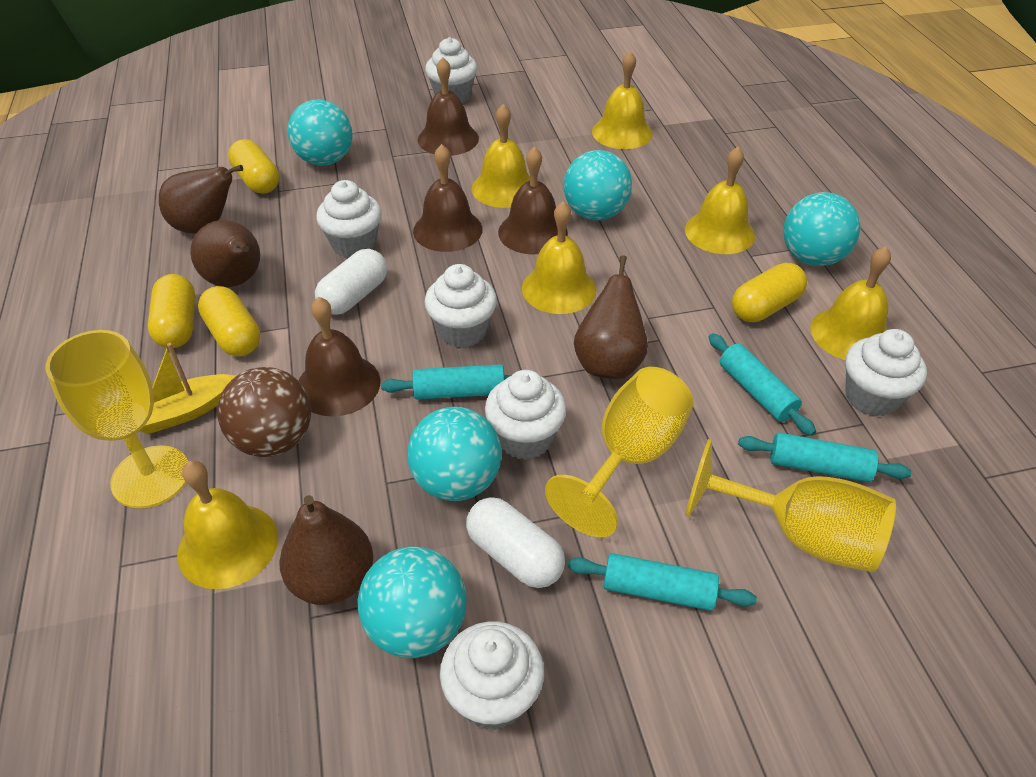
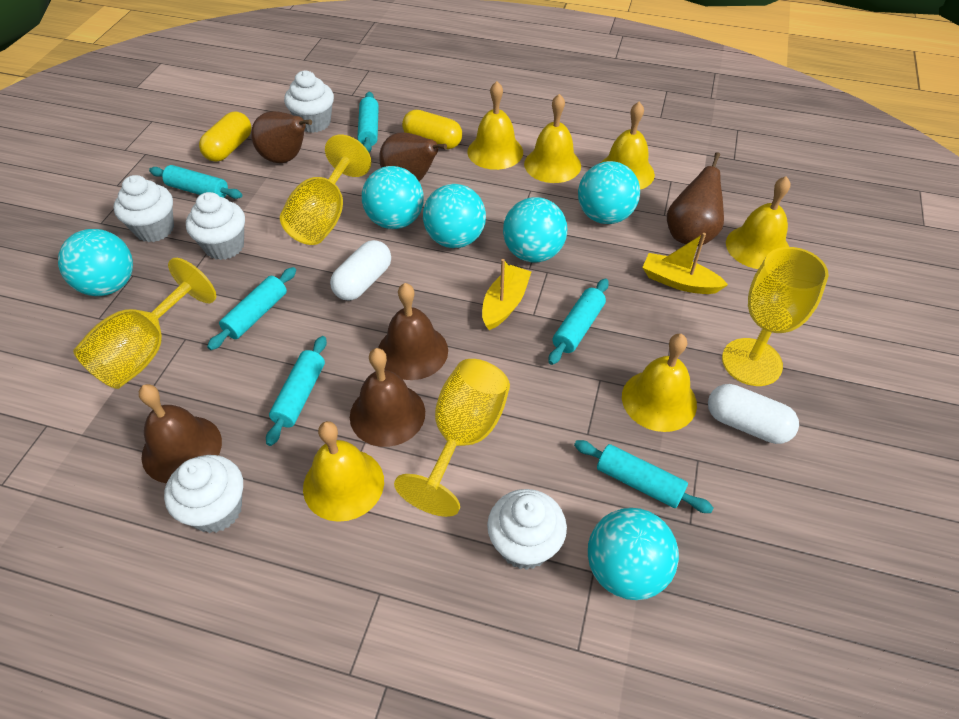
brown ball: [217,367,311,457] = 1 -> none = 0
brown bell: [298,297,380,417] [413,144,483,252] [418,57,479,156] [498,146,568,254] = 4 -> [139,384,222,484] [350,348,425,447] [378,283,448,380] = 3
brown pear: [159,165,243,234] [190,220,260,287] [279,495,373,605] [574,255,648,379] = 4 -> [251,111,312,163] [379,132,447,181] [667,152,724,246] = 3
turquoise ball: [287,99,353,166] [358,547,467,658] [407,407,502,501] [564,150,632,221] [783,192,861,266] = 5 -> [58,229,133,296] [362,166,424,229] [423,184,486,248] [503,197,567,263] [578,161,640,224] [588,508,679,600] = 6
turquoise rolling pin: [381,364,512,400] [568,553,757,611] [709,333,816,436] [738,432,912,482] = 4 -> [149,165,243,199] [207,267,296,350] [266,336,327,446] [358,92,379,152] [548,278,609,365] [574,440,714,513] = 6
white cupcake: [316,180,382,258] [425,37,477,104] [425,264,497,348] [440,622,544,730] [485,370,567,460] [845,329,927,417] = 6 -> [114,175,174,242] [164,455,243,533] [186,192,245,260] [284,71,334,133] [487,489,567,570] = 5
yellow boat: [140,343,236,434] = 1 -> [482,259,531,330] [642,233,728,294] = 2
yellow capsule: [148,274,195,348] [198,286,260,357] [228,139,279,194] [732,263,807,322] = 4 -> [199,112,252,162] [402,110,462,149] = 2
yellow goblet: [46,330,188,509] [545,367,693,537] [685,439,896,572] = 3 -> [73,258,216,389] [280,135,371,245] [394,359,510,517] [722,247,828,386] = 4

